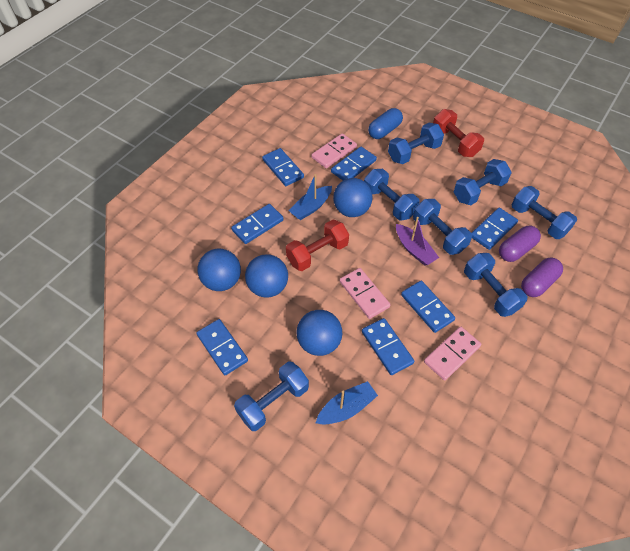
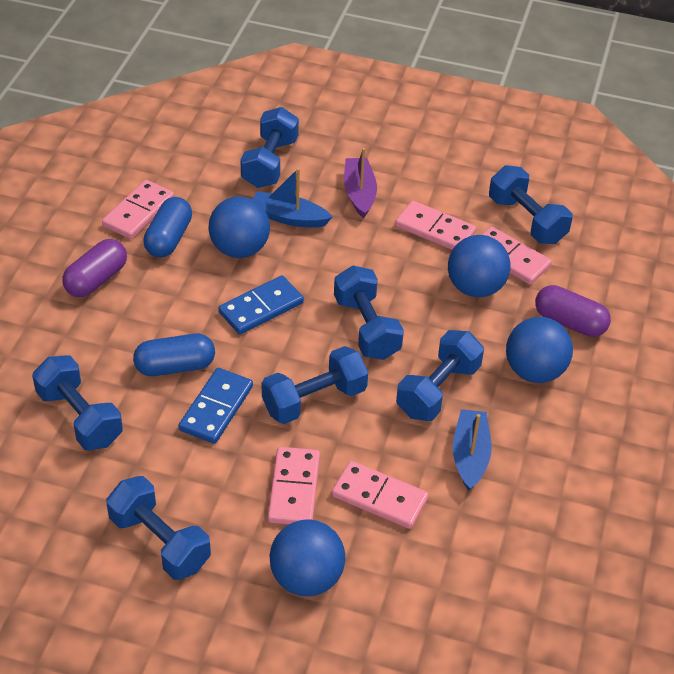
blue capsule: [368,108,403,139] = 1 -> [133,334,215,376] [143,197,192,258] = 2
blue domino: [196,319,248,375] [231,204,284,244] [262,148,304,186] [331,147,377,180] [362,318,414,375] [401,281,455,333] [472,208,518,250] = 7 -> [178,368,253,444] [219,275,304,335] = 2
pink domino: [312,134,357,168] [340,268,390,319] [424,327,481,381] = 3 -> [102,180,174,239] [268,447,320,524] [332,461,429,529] [395,201,476,250] [482,227,552,285] = 5
red dumbbell: [286,220,349,271] [433,109,484,157] = 2 -> none = 0

